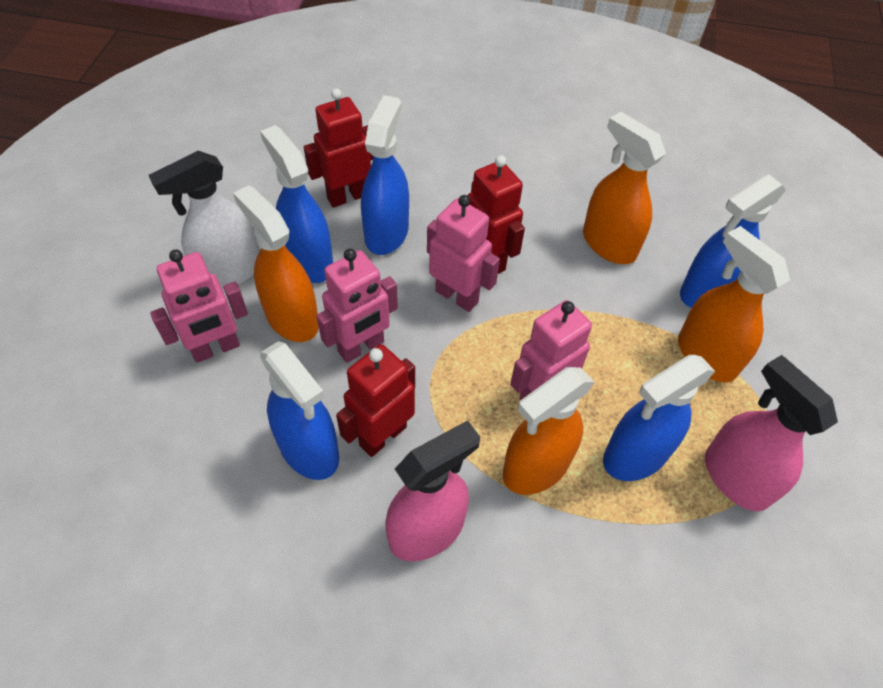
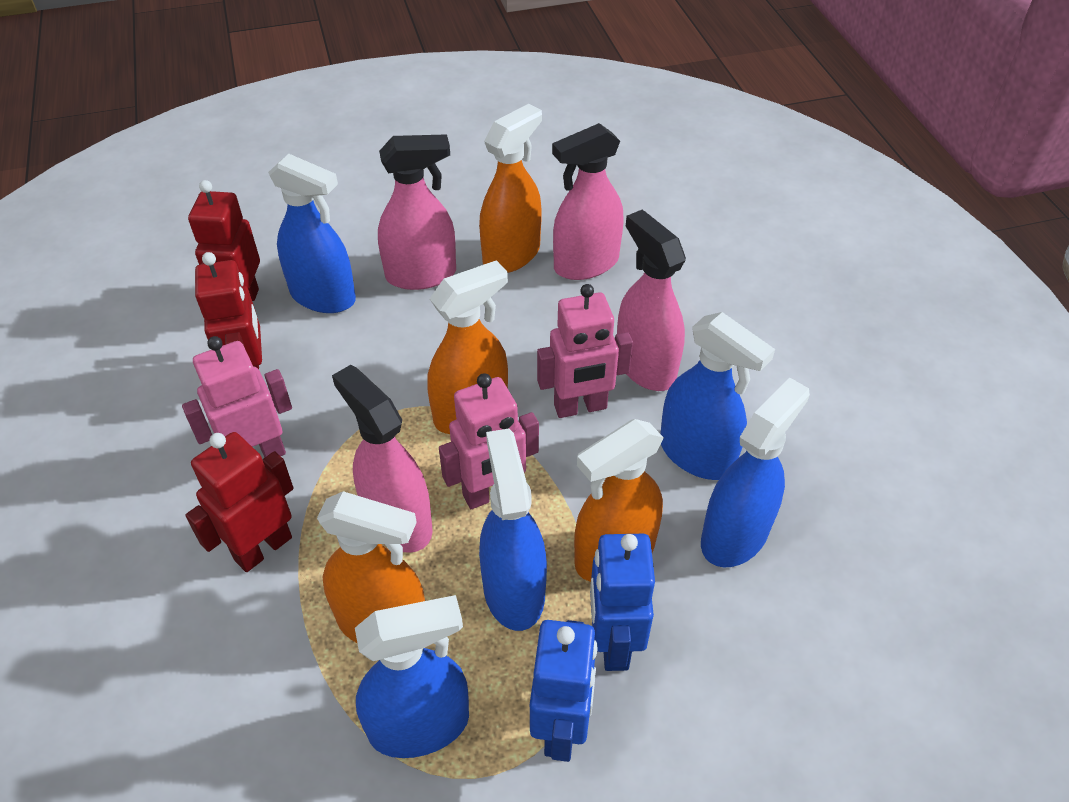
blue robot: none = 0 -> [530,620,598,762] [590,534,655,671] = 2
pink robot: [150,249,248,363] [316,249,398,363] [427,195,500,312] [510,300,592,400] = 4 -> [182,336,292,458] [439,373,539,509] [537,284,633,418] = 3
pink spray bottle: [385,420,480,561] [705,355,838,511] = 2 -> [332,365,433,553] [378,134,456,290] [552,123,624,280] [617,210,686,391] = 4
white spray bottle: [149,151,260,289] = 1 -> none = 0

